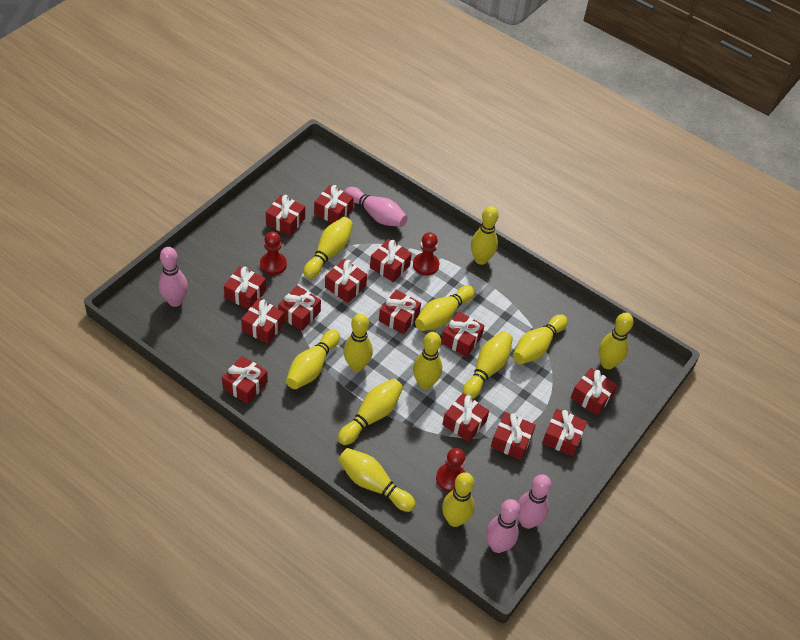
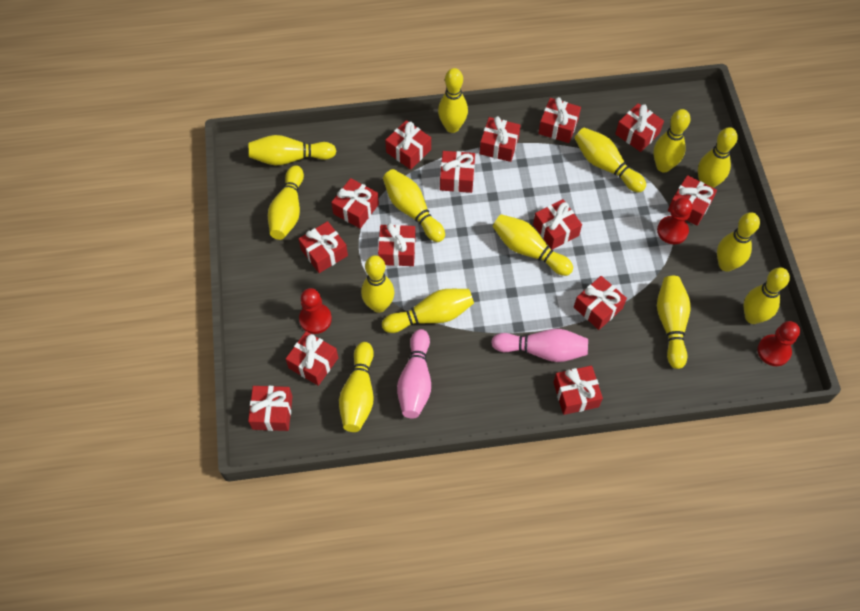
pink bowling pin: [159,247,188,307] [345,187,408,227] [486,499,520,553] [518,474,552,529] = 4 -> [397,329,431,418] [491,329,588,362] = 2
yellow bowling pin: [286,330,340,389] [303,217,353,279] [338,378,403,445] [338,448,416,512] [343,313,373,372] [413,332,442,389] [415,285,475,331] [442,472,474,527] [462,331,513,399] [471,206,499,265] [513,314,567,364] [599,313,634,369] = 12 -> [249,135,336,166] [268,165,304,240] [339,342,374,432] [361,255,394,313] [382,289,474,333] [383,169,445,242] [438,68,468,133] [492,214,573,276] [575,127,646,192] [653,109,690,172] [657,276,691,369] [698,127,738,188] [717,212,760,272] [743,267,790,324] = 14

